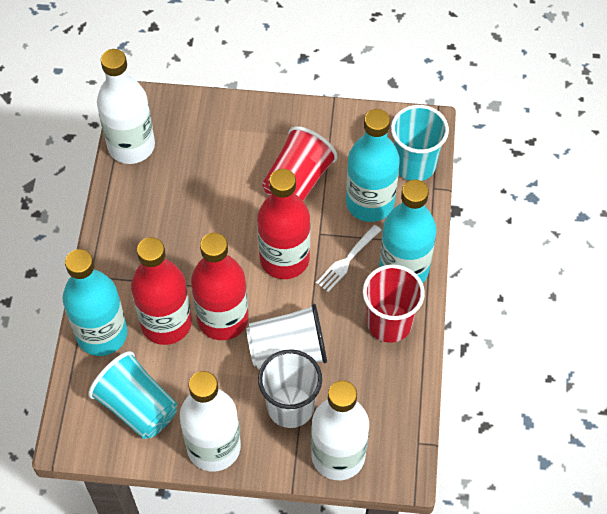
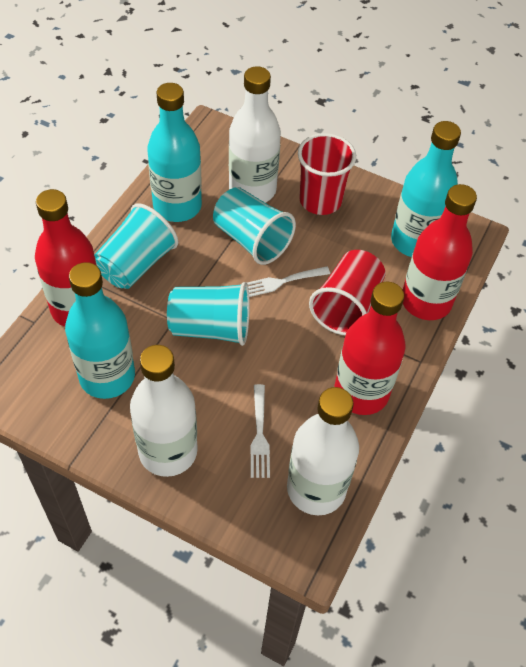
turquoise cup: [88,351,177,439] [391,105,449,181] = 2 -> [94,203,178,289] [167,282,250,346] [213,187,296,265] = 3
white cup: [246,304,327,370] [258,349,322,428] = 2 -> none = 0
white fork: [316,225,381,292] = 1 -> [240,266,330,297] [250,384,270,478] = 2

